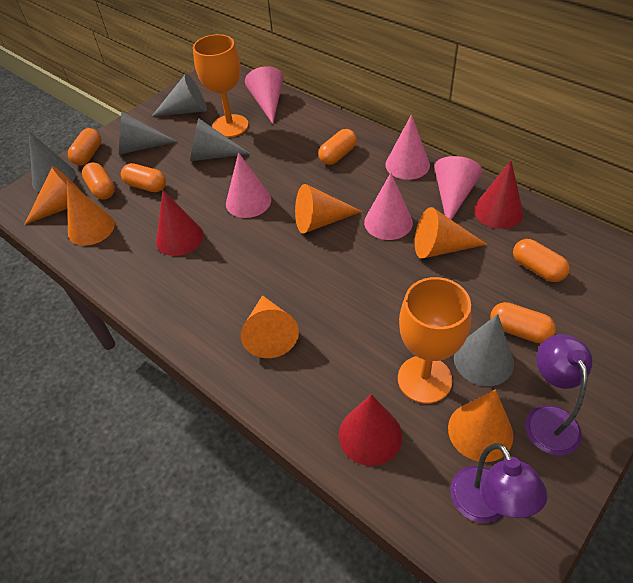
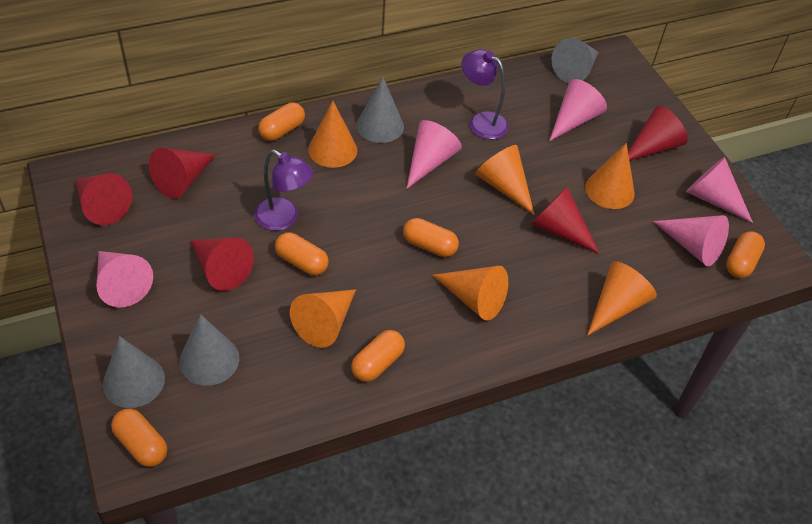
grey cone: [29,131,76,192] [119,112,178,155] [151,74,207,117] [190,118,251,161] [454,314,514,386] = 5 -> [103,336,165,408] [179,314,239,386] [356,77,404,143] [552,38,599,83] = 4
orange goblet: [193,34,248,138] [398,277,471,404] = 2 -> none = 0
red cone: [156,190,204,256] [339,394,402,466] [474,161,523,229] = 3 -> [75,173,132,225] [149,148,216,198] [190,238,254,291] [531,187,600,254] [628,106,688,161] = 5

